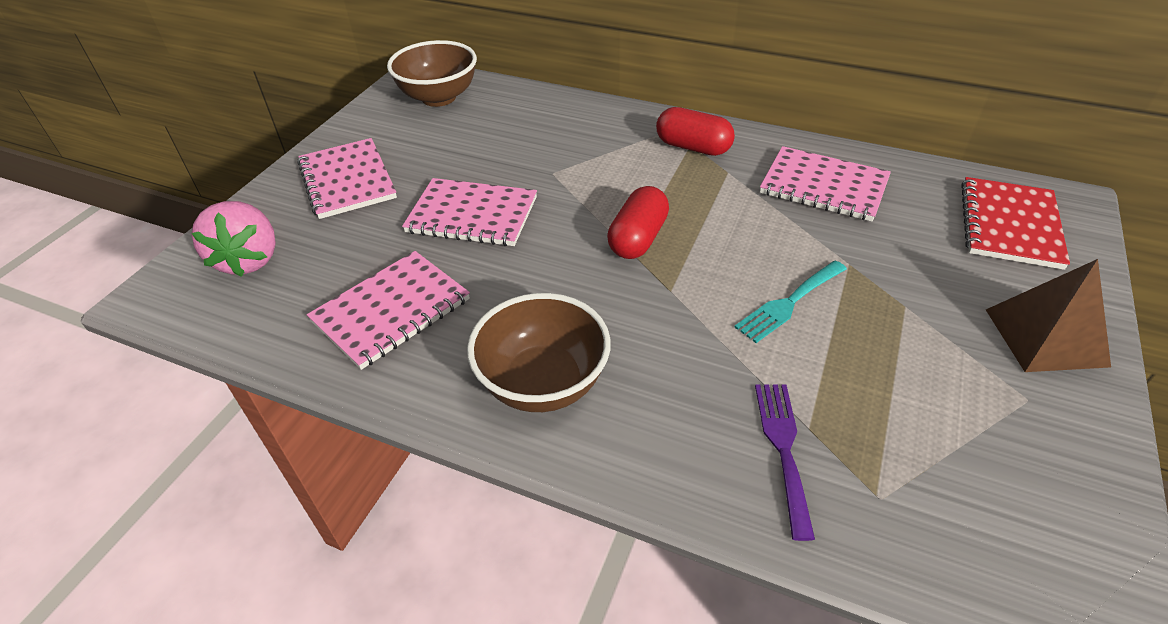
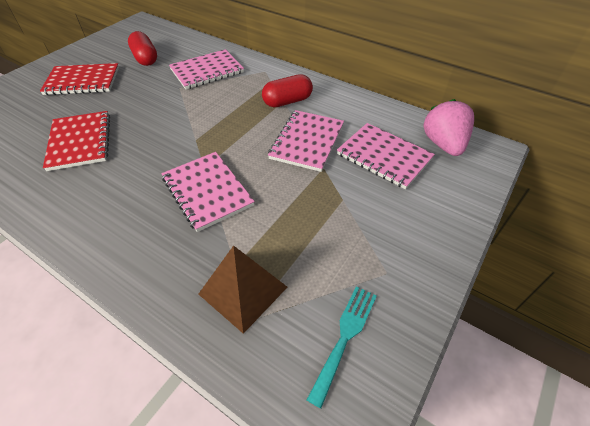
brown bowl: [387,40,477,107] [467,293,611,412] = 2 -> none = 0
purple fork: [755,385,815,541] = 1 -> none = 0
red notebook: [961,177,1070,270] = 1 -> [40,63,119,95] [43,111,110,171] = 2

